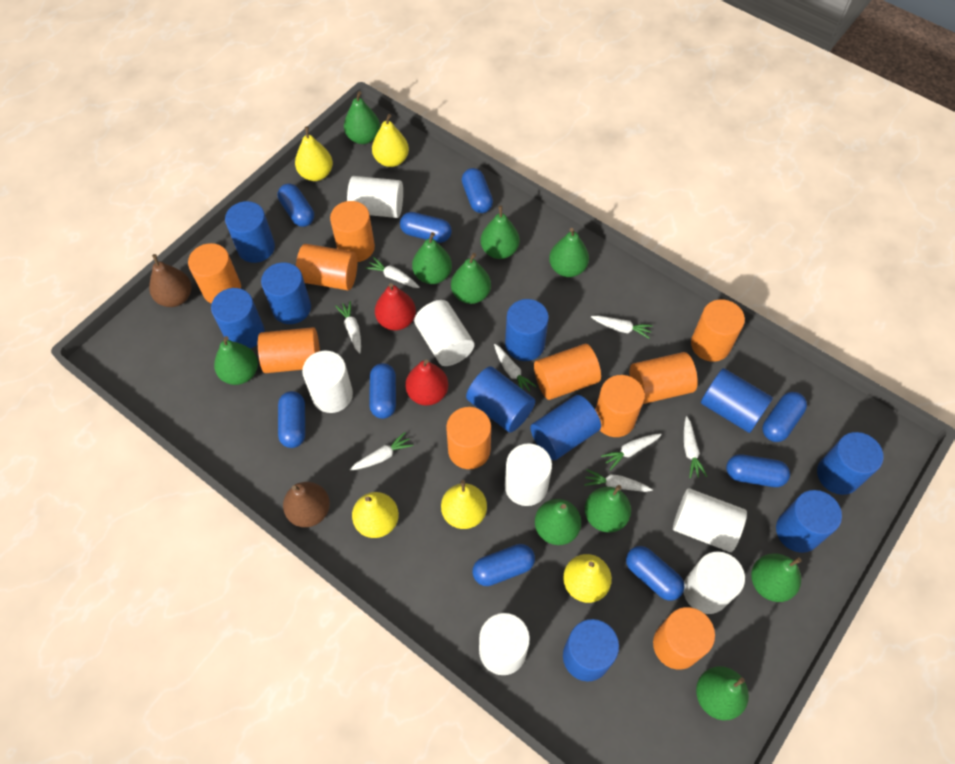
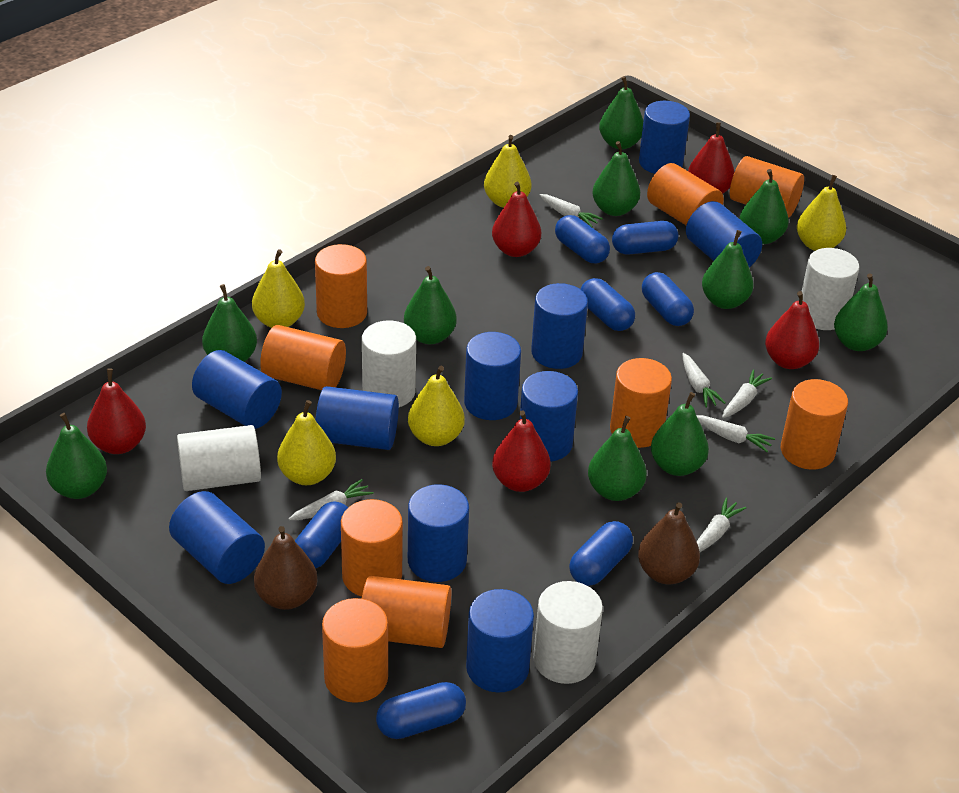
blue capsule: [278,184,314,227] [278,391,305,448] [370,363,396,419] [400,212,452,243] [462,168,493,213] [472,544,535,586] [626,546,684,601] [726,454,790,487] [762,392,807,442] = 9 -> [295,502,348,568] [376,682,466,739] [555,215,610,263] [569,521,633,586] [580,278,635,331] [612,221,678,255] [642,272,694,326] = 7
orange cylinder: [188,243,241,304] [258,327,320,373] [296,244,357,290] [330,201,375,262] [446,407,491,469] [534,344,601,400] [595,375,645,437] [630,352,698,404] [653,607,715,670] [691,299,745,362] = 10 -> [260,325,346,390] [315,244,367,328] [322,598,388,703] [341,499,403,597] [362,576,451,648] [610,358,672,448] [647,163,724,225] [730,156,804,218] [781,379,848,470] = 9
red pear: [375,283,416,330] [405,359,448,406] = 2 -> [87,368,146,454] [492,182,541,257] [492,410,551,492] [688,123,734,194] [765,291,819,369] = 5
white carrot: [335,301,361,354] [350,432,413,470] [365,257,420,288] [494,344,537,391] [584,469,653,492] [591,315,653,339] [601,433,662,470] [684,416,707,478] = 8 -> [289,479,374,520] [540,194,603,227] [683,353,725,408] [696,415,775,452] [696,498,746,552] [722,370,772,418] = 6
white cylinder: [302,351,353,413] [347,176,403,218] [414,300,474,366] [479,613,530,675] [505,443,552,506] [673,488,747,552] [683,551,745,614] = 7 -> [177,425,261,491] [362,320,416,407] [533,581,603,684] [802,248,859,330] = 4

